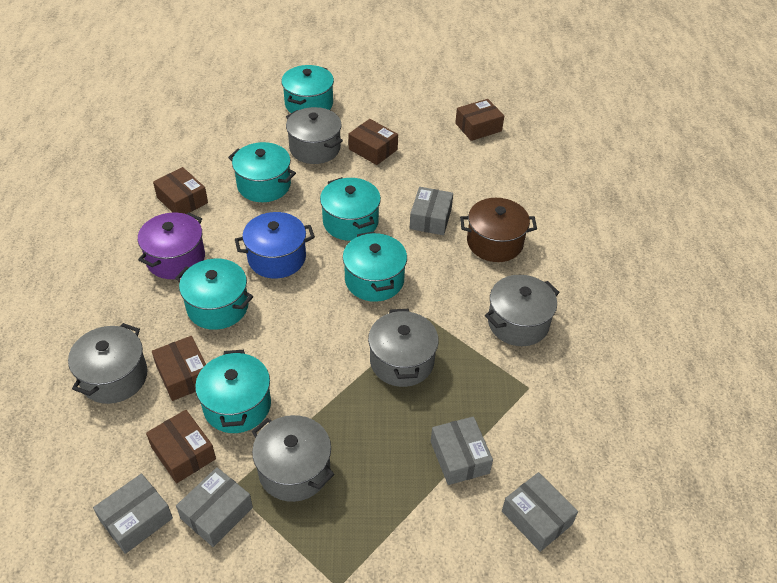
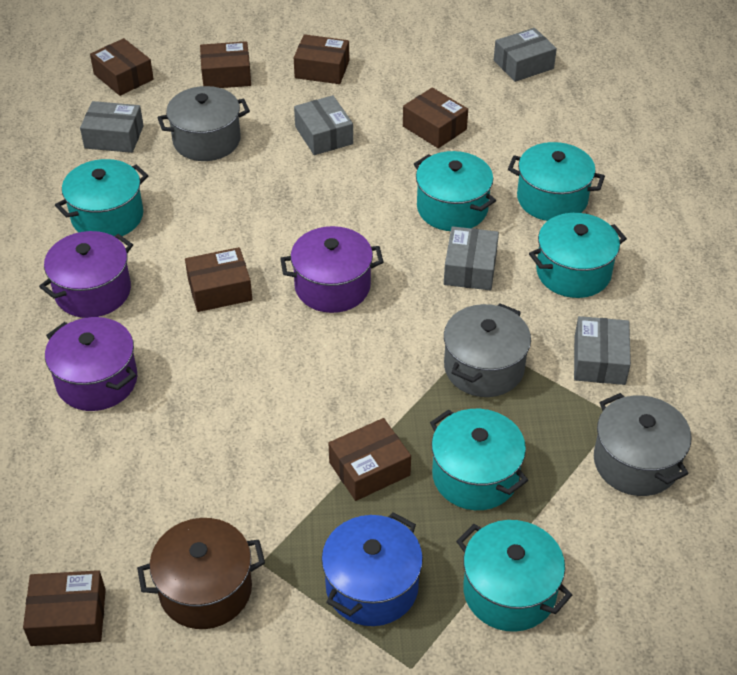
brown box: [146,410,216,483] [152,336,206,401] [153,167,208,214] [348,119,398,165] [455,99,504,141] = 5 -> [23,570,106,646] [90,38,154,96] [185,247,252,312] [200,41,251,88] [294,34,349,84] [329,418,411,501] [403,88,468,148] = 7
grey pot: [68,323,148,404] [252,415,335,502] [286,107,343,164] [368,309,439,387] [485,275,560,346] = 5 -> [157,86,250,161] [444,303,531,397] [594,393,692,496] = 3
purple pot: [138,212,205,279] = 1 -> [39,231,133,318] [45,317,137,411] [280,226,384,313] = 3

